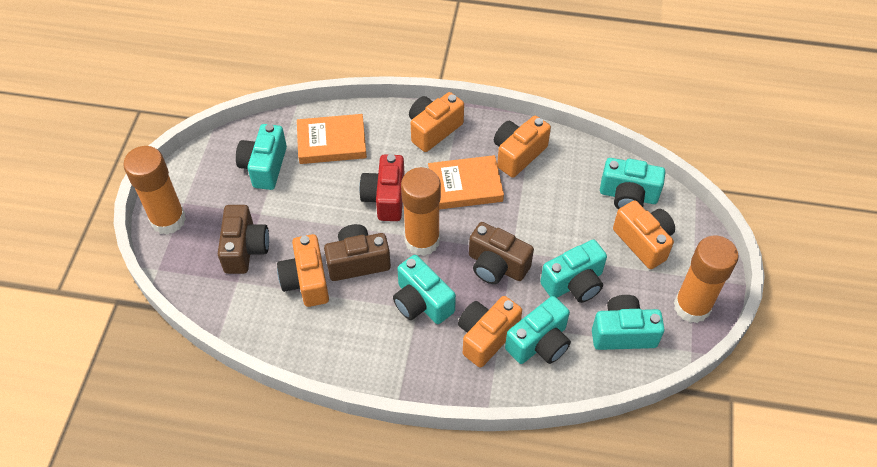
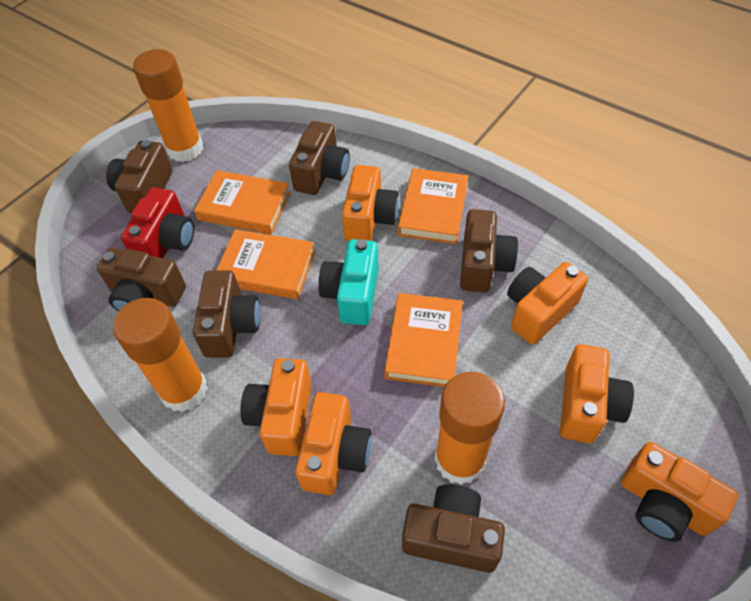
brown camera: [218,205,269,274] [324,224,391,281] [469,222,534,284] = 3 -> [97,248,186,312] [106,140,172,213] [193,270,261,358] [289,121,350,195] [402,484,505,573] [460,209,518,293] = 6
orange book: [297,114,367,164] [428,155,504,210] = 2 -> [194,170,291,234] [216,229,315,299] [385,293,463,387] [398,168,468,244] = 4
orange camera: [277,234,329,307] [409,92,464,152] [458,296,522,368] [494,116,551,178] [613,200,675,269] = 5 -> [240,358,312,456] [295,392,372,495] [342,165,399,241] [507,262,588,345] [560,344,634,443] [621,442,738,542] = 6
turquoise camera: [236,124,287,190] [393,255,456,324] [505,296,571,364] [540,240,607,303] [592,295,665,350] [600,158,665,210] = 6 -> [318,239,379,325] = 1

